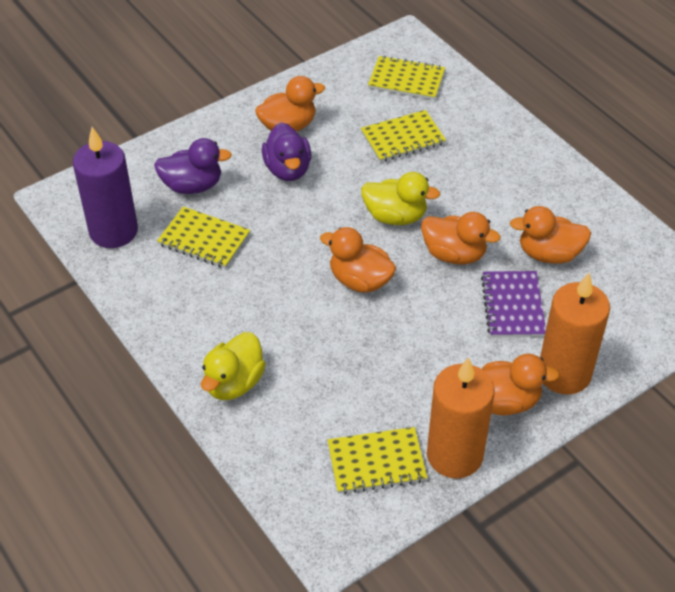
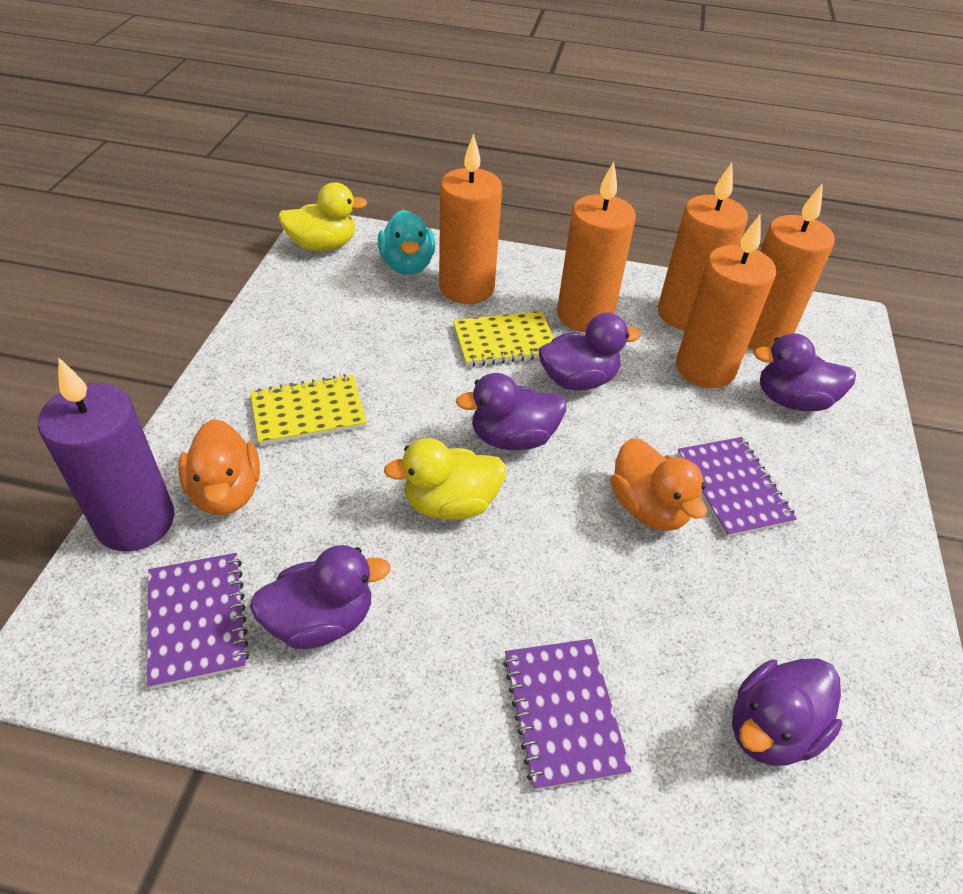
orange candle: [427,357,495,479] [540,273,610,395] = 2 -> [439,134,502,304] [557,162,636,332] [658,163,748,330] [676,215,776,388] [747,183,835,350] = 5
orange duck: [255,76,325,132] [320,227,396,292] [421,212,501,265] [482,354,560,415] [510,206,591,264] = 5 -> [178,419,260,515] [610,438,707,531] = 2
purple duck: [154,138,232,194] [262,123,311,181] = 2 -> [250,545,391,649] [456,373,567,450] [539,313,641,391] [732,658,843,766] [754,333,856,411] = 5
purple notebook: [481,271,546,337] = 1 -> [147,553,249,689] [503,639,631,790] [677,437,797,538] = 3
turquoise duck: none = 0 -> [378,210,435,275] = 1
yellow notebook: [157,207,250,268] [328,427,427,494] [361,110,446,162] [368,56,445,100] = 4 -> [250,374,367,446] [453,311,554,366] = 2

